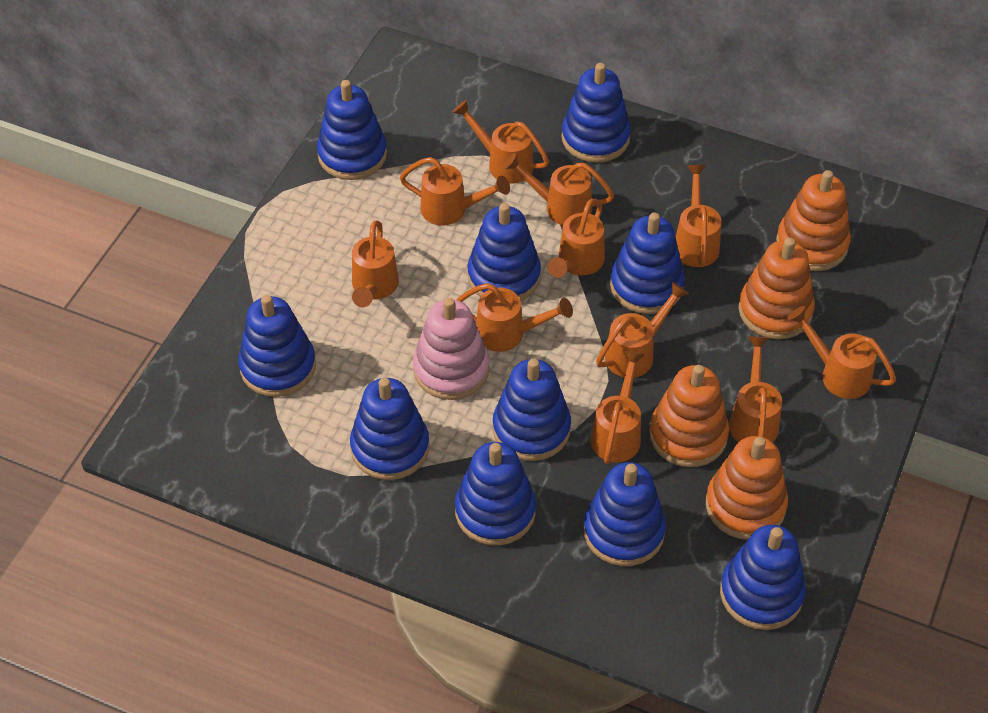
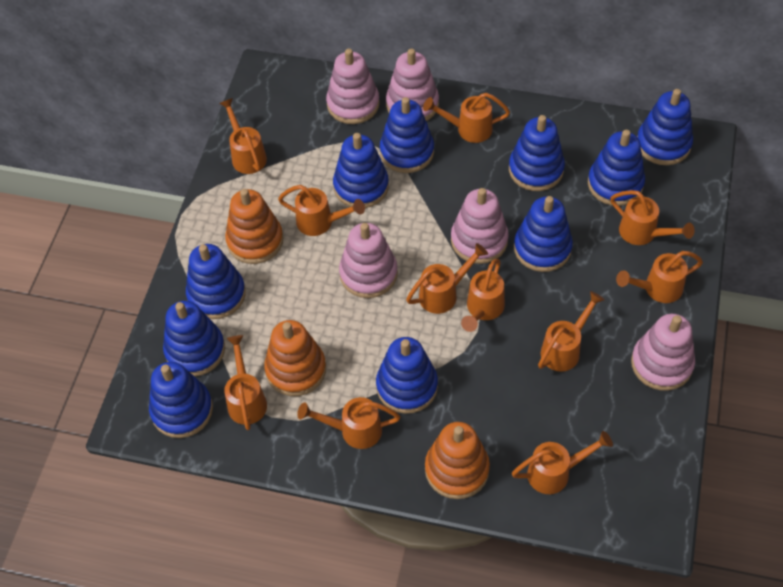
orange stacking toy: [649,365,729,467] [706,436,788,540] [738,238,815,339] [776,170,851,271] = 4 -> [225,189,283,264] [264,320,326,396] [425,422,490,499] = 3
pink stacking toy: [413,298,490,400] = 1 -> [326,48,380,124] [339,223,398,298] [386,49,439,121] [451,188,509,264] [631,314,695,391] = 5

